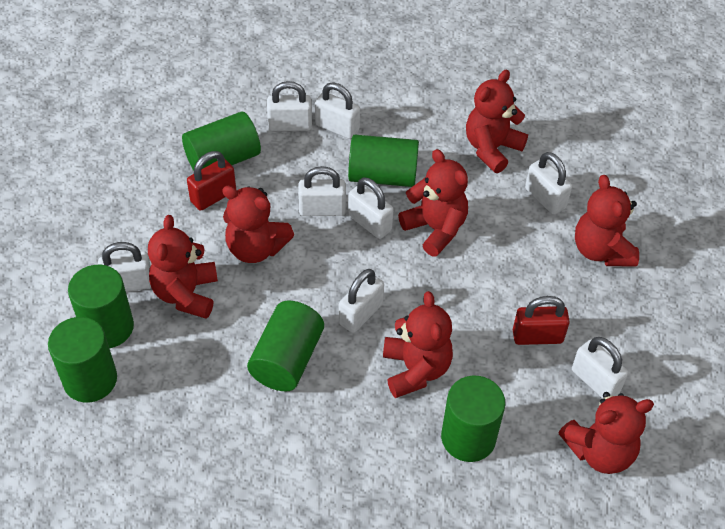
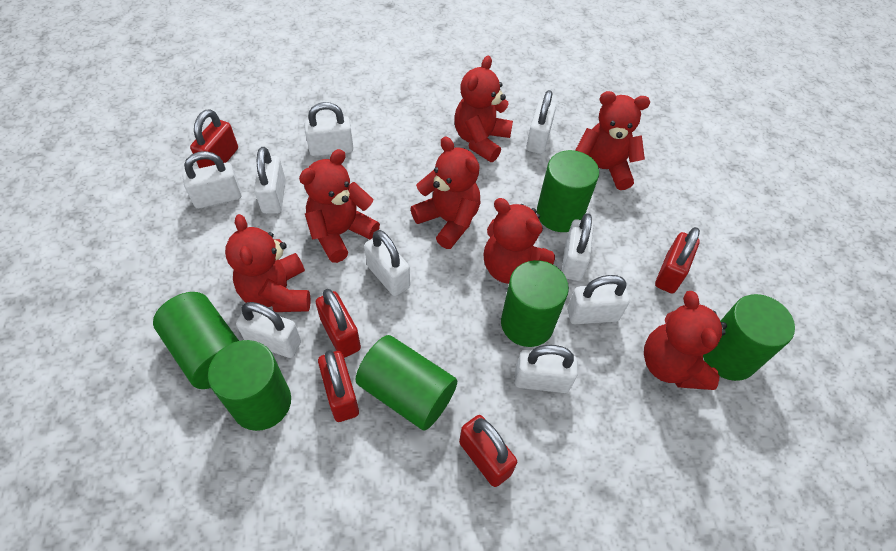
red padlock: [187,151,236,211] [513,296,570,345] = 2 -> [190,109,238,168] [316,289,361,358] [318,350,359,422] [459,415,517,487] [655,227,700,293] = 5
white padlock: [98,242,151,292] [267,81,312,131] [298,166,346,216] [315,83,360,139] [339,269,384,333] [348,177,394,239] [525,152,572,215] [572,337,628,399] = 8 -> [183,151,242,209] [236,302,301,358] [254,147,286,214] [305,102,353,156] [364,230,410,296] [515,345,578,393] [526,90,556,154] [562,213,594,281] [567,275,630,324] = 9

